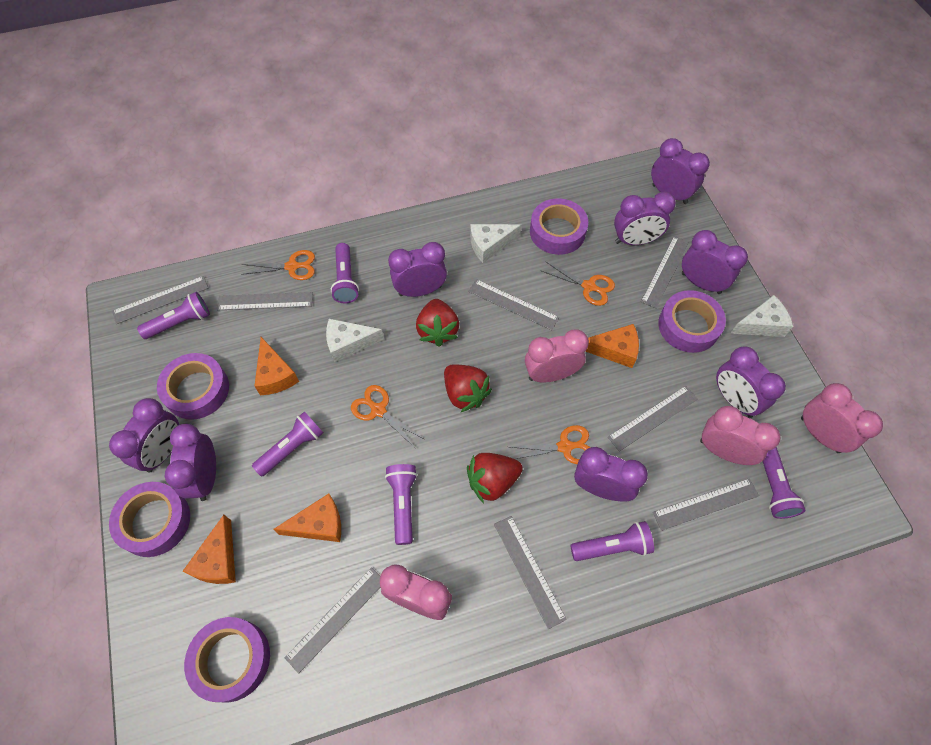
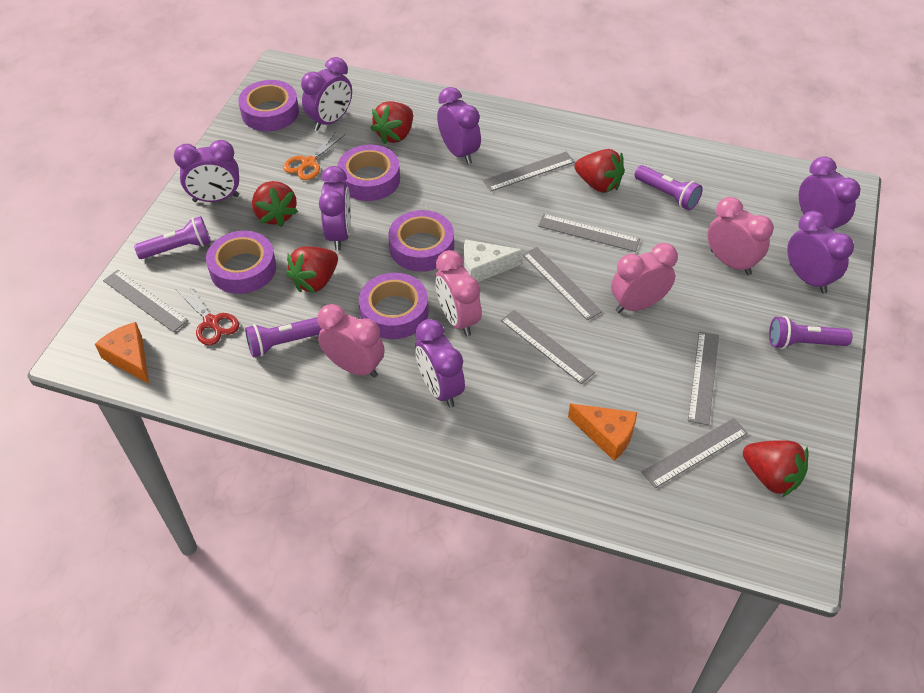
grey ruler: [112,276,208,324] [217,292,313,310] [285,567,380,674] [468,279,559,330] [494,516,567,629] [608,386,698,452] [641,236,689,309] [653,478,759,531] = 8 -> [103,270,188,332] [483,152,575,191] [501,310,595,384] [522,247,602,320] [538,214,640,252] [641,418,748,488] [688,332,719,425] = 7
orange cheese: [183,515,236,584] [254,337,299,395] [273,494,341,542] [585,324,639,368] = 4 -> [95,322,149,384] [568,404,637,461] = 2
orange scissors: [241,250,315,280] [351,385,424,448] [510,425,590,464] [542,262,615,306] = 4 -> [283,131,345,180] = 1
purple clock: [109,398,179,473] [165,424,216,501] [388,242,447,297] [574,447,648,501] [614,192,676,245] [651,138,710,204] [682,230,748,294] [716,347,786,418] = 8 -> [174,140,239,202] [301,57,352,131] [319,166,351,251] [415,319,465,408] [437,87,481,164] [787,211,854,294] [799,156,860,230] = 7
purple flashlight: [137,292,210,339] [252,411,323,477] [331,243,359,303] [385,464,417,545] [570,521,654,561] [763,447,805,519] = 6 -> [134,216,211,259] [245,317,322,357] [634,165,703,210] [769,316,853,349] = 4
red scissors: none = 0 -> [177,284,239,345] = 1
red strawberry: [416,299,459,347] [444,364,492,412] [467,453,523,503] = 3 -> [252,181,298,227] [286,246,338,293] [371,101,413,144] [575,149,625,193] [743,440,808,497] = 5
white cheese: [326,319,384,362] [470,224,521,263] [730,295,793,337] = 3 -> [464,239,523,282] = 1

